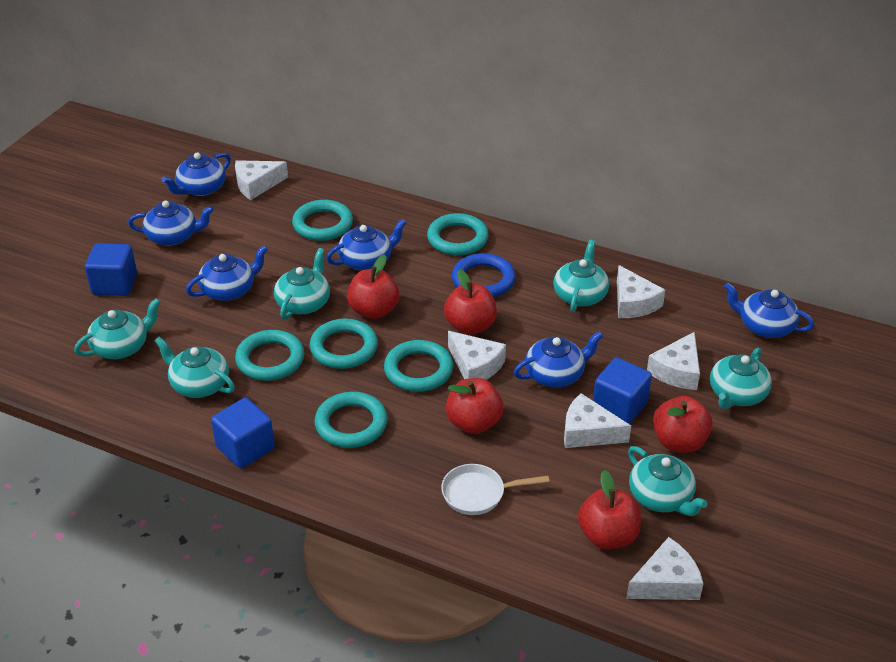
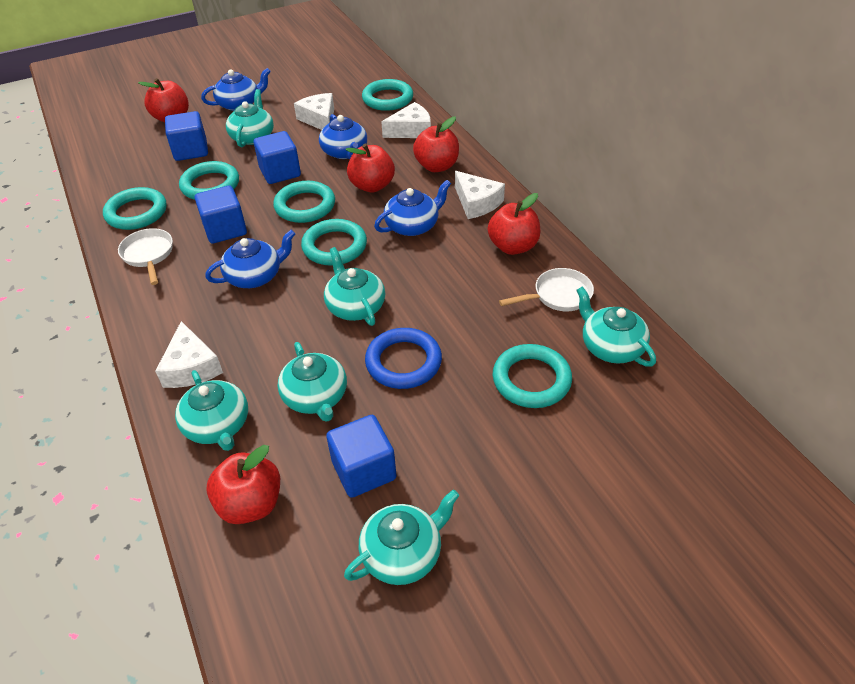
blue cube: [85,243,137,296] [211,398,275,468] [593,358,652,424] = 3 -> [165,111,208,161] [195,186,247,244] [253,131,301,184] [326,415,397,498] = 4
blue teapot: [128,200,214,246] [162,152,231,196] [186,245,268,301] [326,219,407,271] [513,331,603,388] [724,283,814,338] = 6 -> [201,68,271,111] [205,230,295,288] [319,114,367,159] [374,180,451,236] = 4
white cheese: [235,160,288,200] [448,331,506,380] [564,393,631,448] [617,265,665,318] [626,537,704,600] [647,332,700,390] = 6 -> [155,321,223,388] [294,93,334,130] [381,102,431,138] [455,171,505,219] = 4
white pan: [441,464,549,515] = 1 -> [118,228,173,285] [499,268,594,311] = 2

